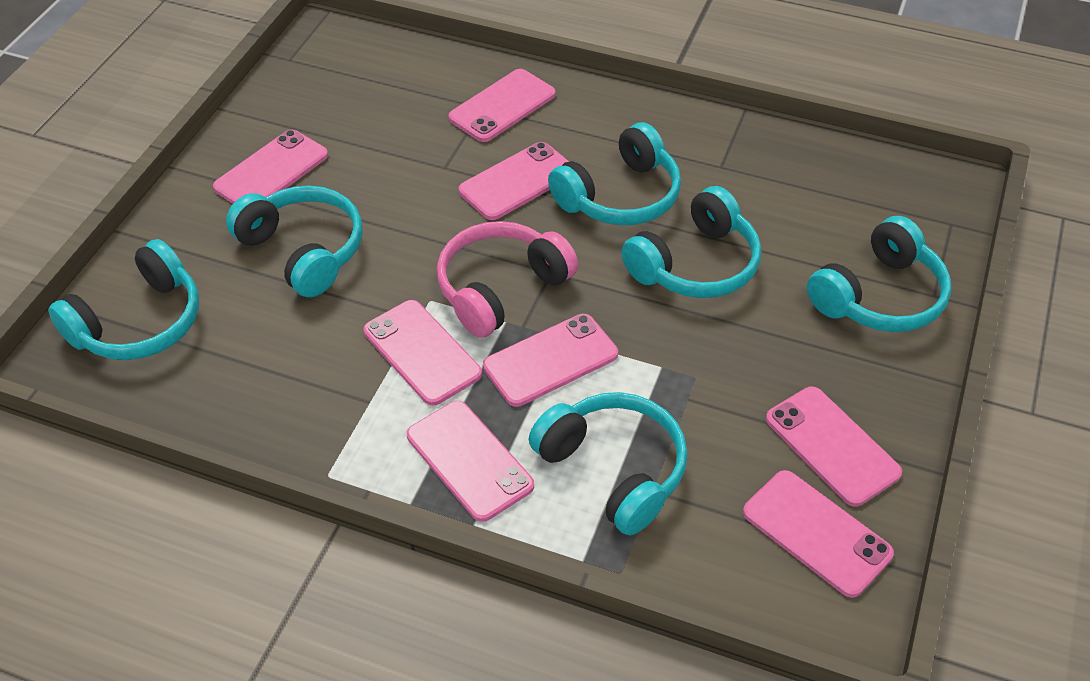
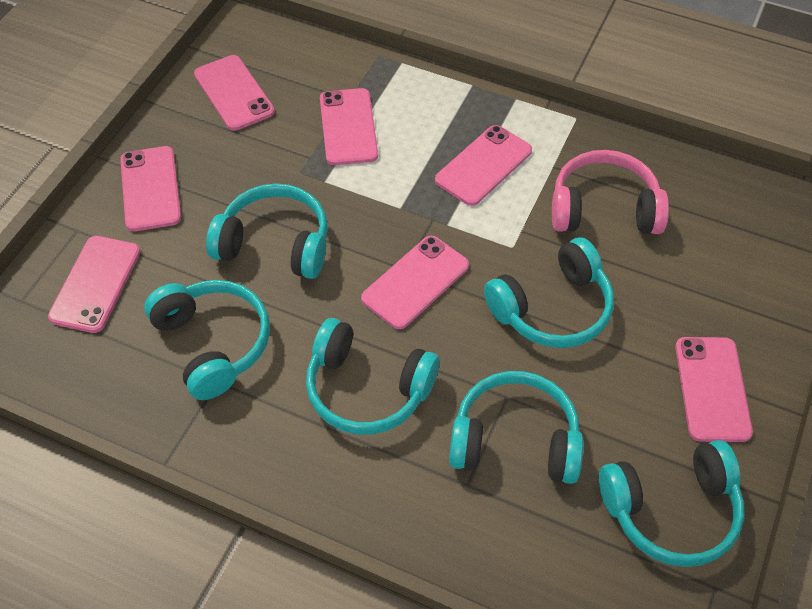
pink phone: [213,130,328,203] [364,300,482,406] [407,401,534,522] [448,69,555,142] [459,142,569,220] [483,314,618,407] [743,470,894,598] [766,387,902,507] = 8 -> [48,236,140,333] [120,146,181,231] [194,55,275,131] [320,88,378,165] [361,236,469,329] [435,125,532,206] [675,337,753,442] = 7

